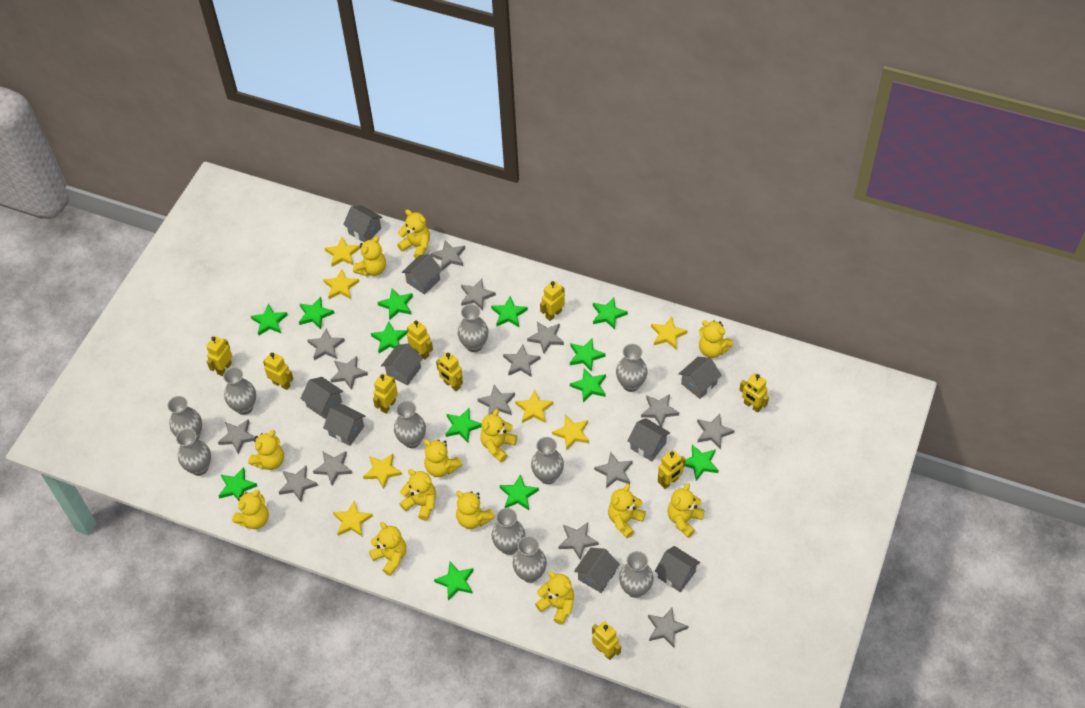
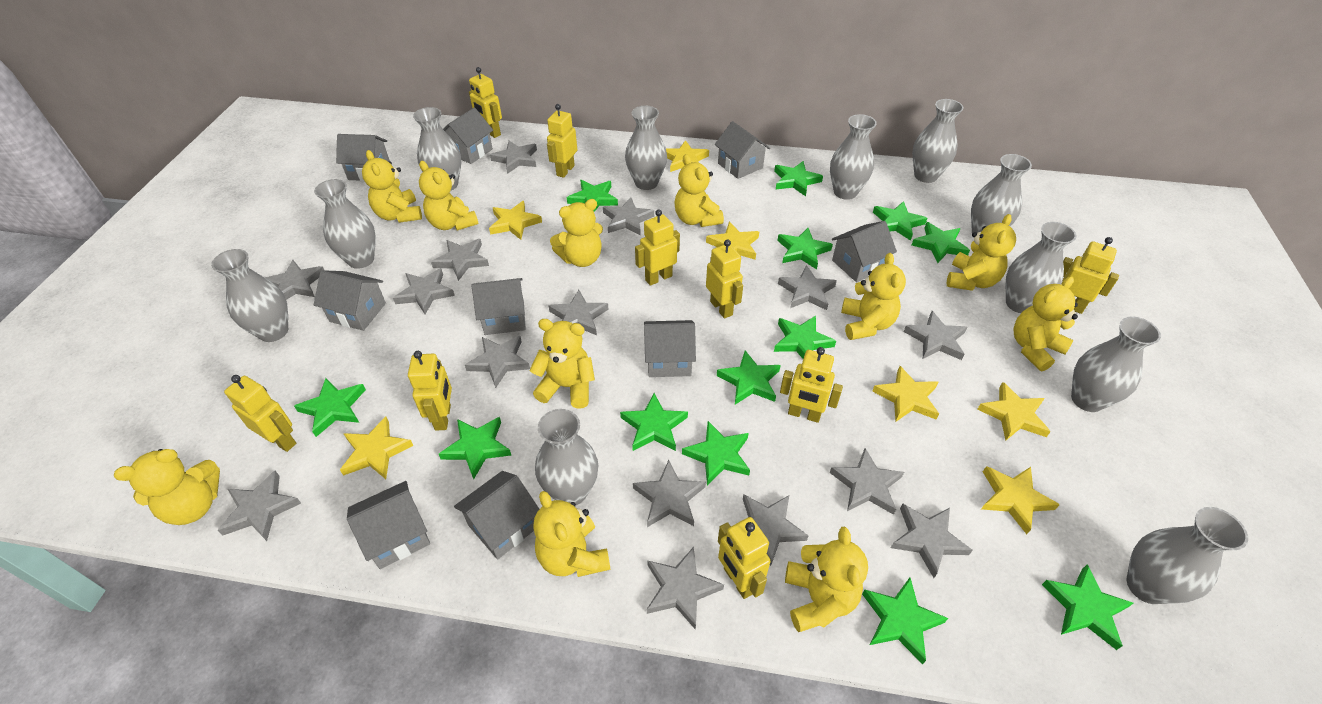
grey vase: [167,396,202,439] [176,428,211,476] [223,367,256,415] [394,401,426,448] [458,304,488,352] [492,508,525,555] [513,536,547,583] [531,437,564,484] [616,344,647,392] [619,551,653,598] = 10 -> [211,249,288,342] [314,179,376,269] [413,107,461,191] [535,409,598,505] [625,106,667,190] [830,114,877,200] [912,99,964,183] [971,154,1032,234] [1006,222,1077,313] [1071,317,1161,412] [1127,507,1248,604] = 11
yellow teddy bear: [232,490,269,529] [248,430,284,470] [353,236,386,276] [369,522,406,576] [397,210,430,258] [400,469,436,521] [424,439,463,477] [456,491,495,529] [480,409,517,462] [535,571,574,625] [608,484,646,538] [668,483,705,538] [699,320,733,358] = 13 -> [114,449,220,525] [362,150,422,223] [419,161,478,230] [529,319,595,409] [533,491,610,577] [550,199,603,267] [674,154,724,227] [785,527,868,632] [841,253,906,340] [947,214,1016,291] [1013,276,1078,371] = 11

